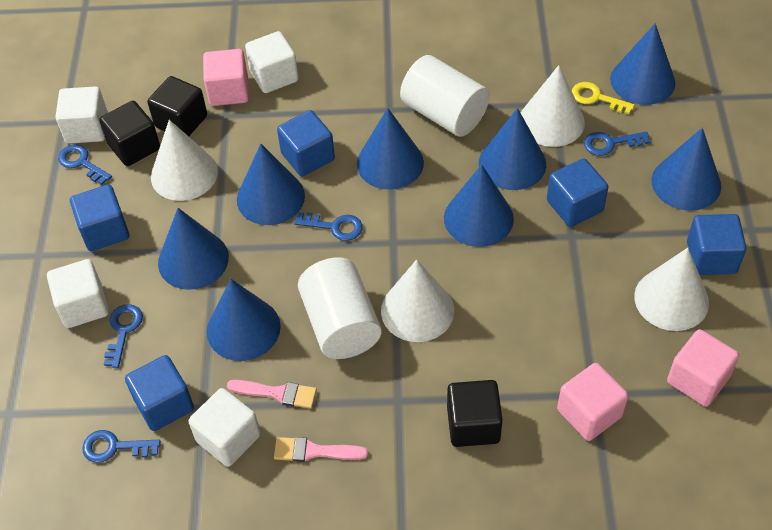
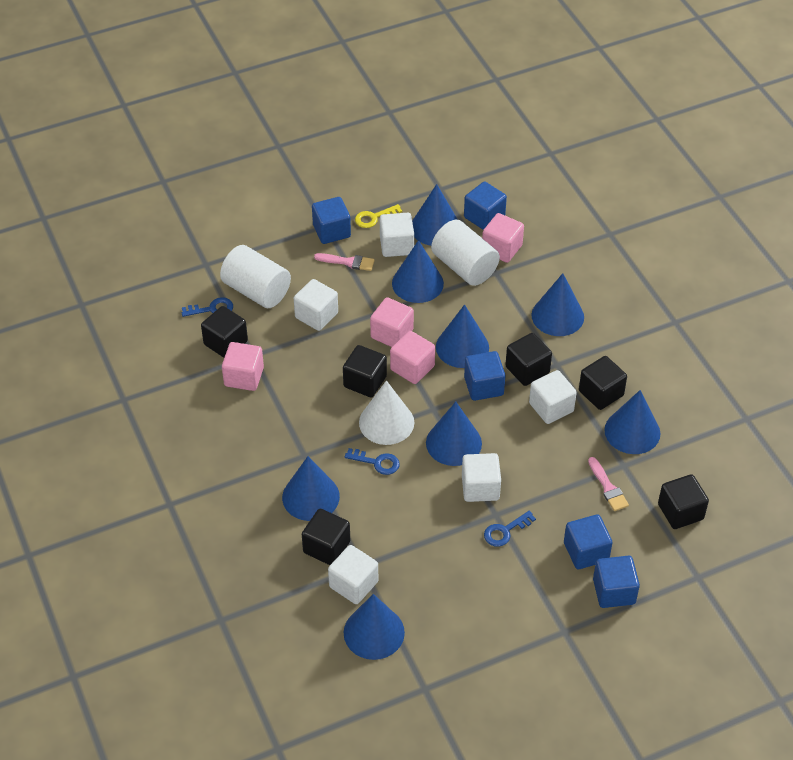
black cube: [99,101,160,166] [147,76,207,136] [447,380,503,447] = 3 -> [201,306,248,358] [302,509,350,565] [343,345,387,397] [505,333,552,386] [579,356,627,410] [658,474,709,529] = 6
blue key: [58,144,112,185] [82,430,161,463] [104,304,143,368] [294,212,363,241] [584,132,650,156] = 5 -> [182,297,233,317] [345,448,400,475] [484,511,536,547] = 3
pink cube: [203,49,249,106] [557,363,628,441] [667,329,739,406] = 3 -> [222,342,264,391] [370,297,414,347] [390,331,435,384] [482,213,524,263] = 4
white cone: [151,120,218,201] [381,259,454,342] [521,65,585,147] [634,248,709,331] = 4 -> [359,380,414,445] = 1
white cube: [47,259,109,328] [56,86,108,144] [188,388,261,467] [245,31,299,93] = 4 -> [294,279,338,331] [328,545,378,604] [380,213,414,257] [462,453,501,502] [529,370,577,424] = 5

